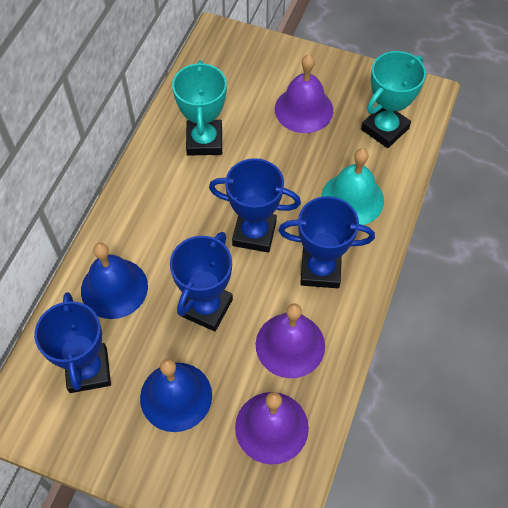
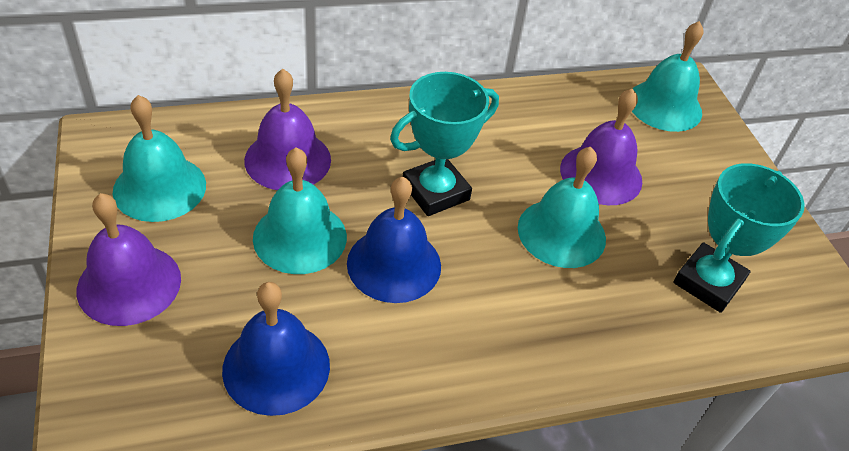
blue trophy: [34,292,111,393] [170,232,233,331] [209,158,301,253] [278,196,375,288] = 4 -> none = 0
turquoise bell: [321,148,384,225] = 1 -> [113,95,206,222] [253,147,347,274] [518,147,606,268] [632,21,704,132] = 4

